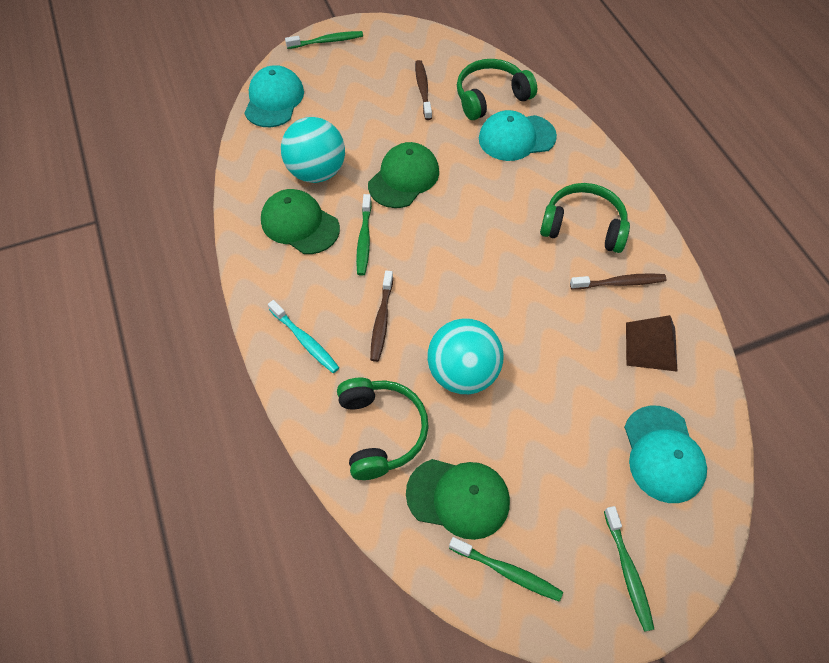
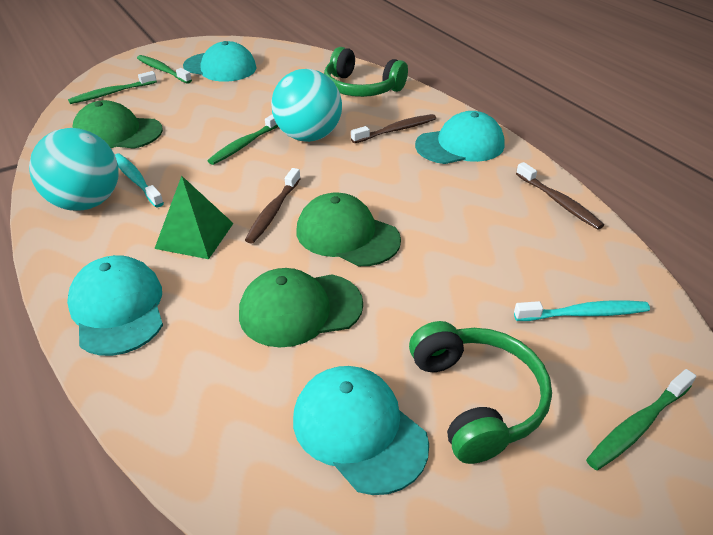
brown pyramid: [626,315,678,372] = 1 -> none = 0
green headphones: [337,378,429,480] [457,59,537,120] [540,183,630,253] = 3 -> [324,47,408,97] [409,321,552,464] = 2
green pyramid: none = 0 -> [154,176,234,259] = 1
turquoise cap: [244,65,304,127] [479,110,557,161] [624,406,707,503] = 3 -> [67,255,163,356] [183,41,257,82] [293,366,429,495] [415,111,505,164] = 4
turquoise toothbrush: [268,300,339,373] = 1 -> [115,154,164,207] [514,300,650,321] = 2

